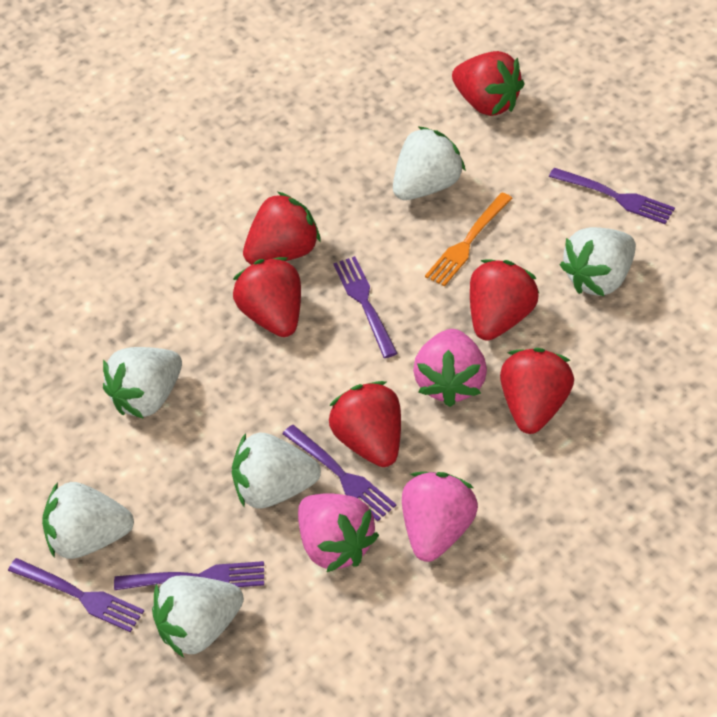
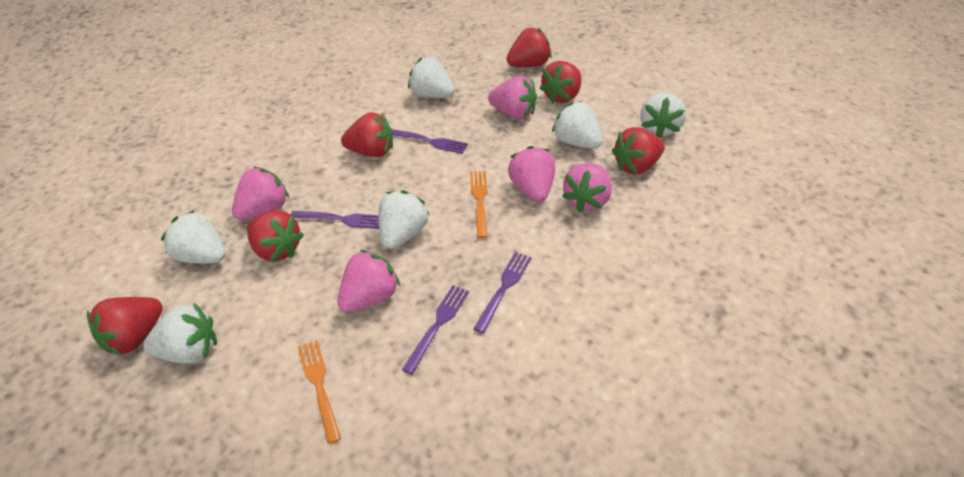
orange fork: [425,193,512,287] = 1 -> [298,340,341,444] [470,171,488,238] = 2
pink strawberry: [298,493,379,572] [402,472,478,562] [413,329,487,407] = 3 -> [232,167,289,220] [338,250,400,312] [488,76,537,119] [508,146,555,202] [562,163,612,212] = 5
purple fork: [8,558,144,632] [114,561,264,590] [283,425,396,521] [333,256,397,358] [549,168,675,224] = 5 -> [291,211,379,229] [392,129,468,154] [402,285,469,374] [473,252,532,333] = 4

